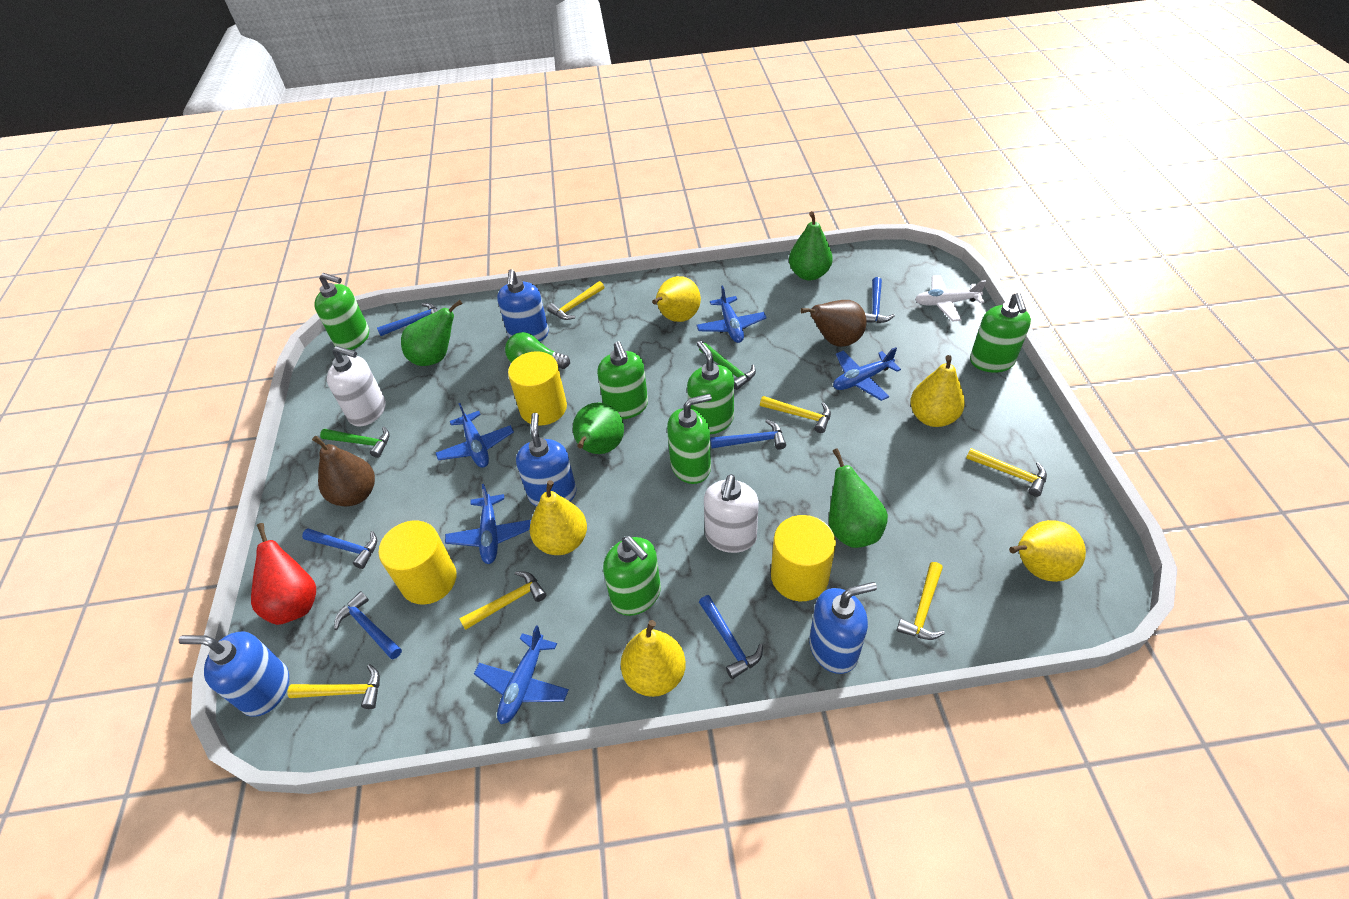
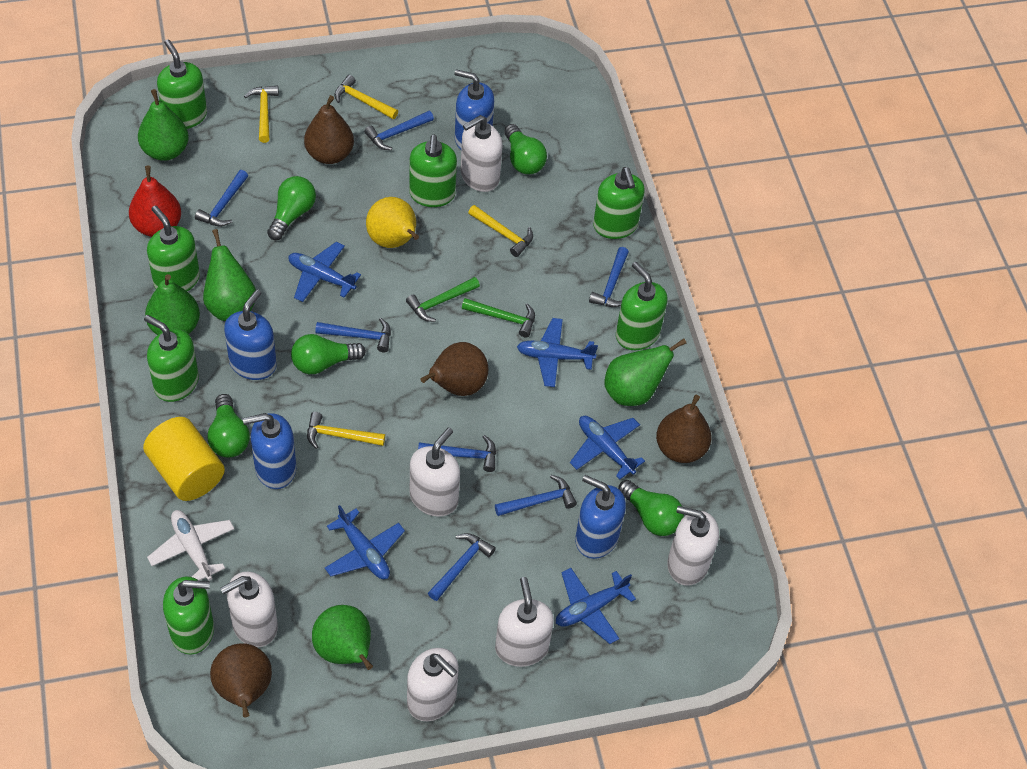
blue hammer: [302,528,377,569] [334,591,402,659] [377,303,438,336] [699,595,763,679] [710,419,786,450] [865,277,895,323] = 6 -> [195,170,248,226] [315,318,391,352] [364,111,434,150] [418,435,496,472] [428,533,496,601] [495,475,577,516] [589,247,629,307] = 7
brown pear: [312,436,375,506] [800,300,867,347] = 2 -> [210,643,272,717] [304,95,354,164] [420,342,489,396] [656,395,711,463] = 4
green light bulb: [505,332,570,369] = 1 -> [207,394,250,458] [267,176,316,240] [291,334,366,374] [504,124,547,174] [618,480,684,536] = 5
green pear: [401,300,463,366] [573,402,624,454] [789,211,833,281] [829,448,888,548] = 4 -> [138,89,189,161] [145,274,200,335] [203,229,256,321] [312,605,373,670] [605,338,687,406] = 5
green soap dispenser: [314,273,369,350] [597,341,648,419] [603,536,661,616] [667,394,712,484] [687,341,734,434] [970,293,1031,373] = 6 -> [144,315,199,402] [147,206,200,291] [157,39,207,129] [163,576,214,655] [409,135,457,207] [593,167,645,239] [616,262,667,350] = 7
white soap dispenser: [327,346,386,427] [704,474,759,553] = 2 -> [220,571,278,647] [407,648,459,721] [410,427,460,517] [460,115,503,192] [495,577,554,667] [667,506,719,586] = 6
yellow cylinder: [378,520,457,605] [508,351,567,426] [771,515,836,601] = 3 -> [143,417,225,501] = 1
yellow hammer: [288,664,380,709] [459,571,546,630] [547,281,604,320] [760,396,831,433] [896,562,945,640] [966,448,1047,497] = 6 -> [244,85,279,143] [307,412,385,449] [334,75,398,119] [468,205,533,257] = 4
yellow pear: [530,480,587,555] [621,620,686,697] [652,276,701,322] [910,355,965,427] [1009,520,1086,582] = 5 -> [366,197,419,248] = 1

